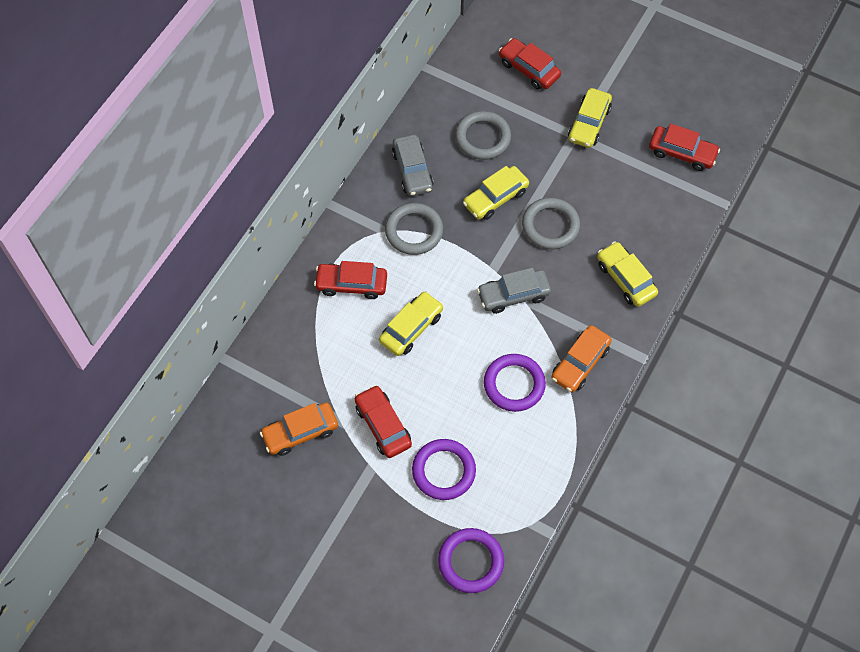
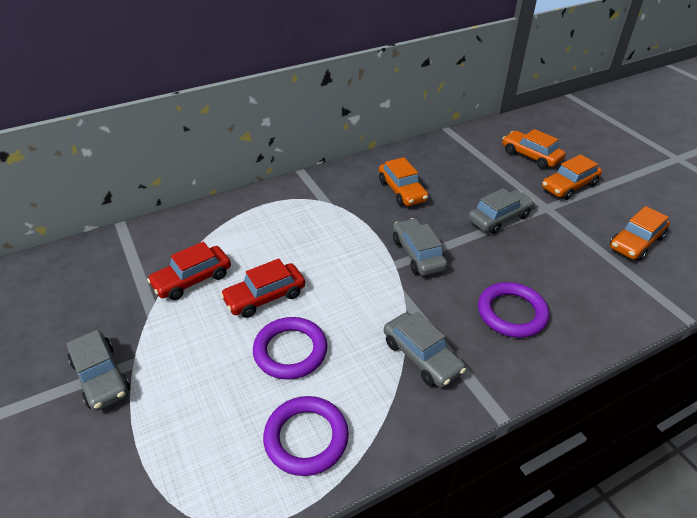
grey car: [392,134,434,196] [477,268,551,314] = 2 -> [67,330,130,411] [384,312,466,388] [393,218,448,276] [468,188,534,234] = 4
grey ring: [385,203,443,255] [455,111,511,160] [522,197,580,250] = 3 -> none = 0
orange car: [260,402,338,456] [551,325,612,393] = 2 -> [379,157,429,206] [502,129,565,169] [542,154,602,200] [610,206,670,261] = 4
red car: [314,261,387,299] [355,385,412,458] [499,38,561,90] [649,124,720,171] = 4 -> [147,242,231,300] [220,259,305,318] = 2
yellow car: [379,291,443,356] [463,166,529,220] [568,88,612,148] [597,241,658,307] = 4 -> none = 0

